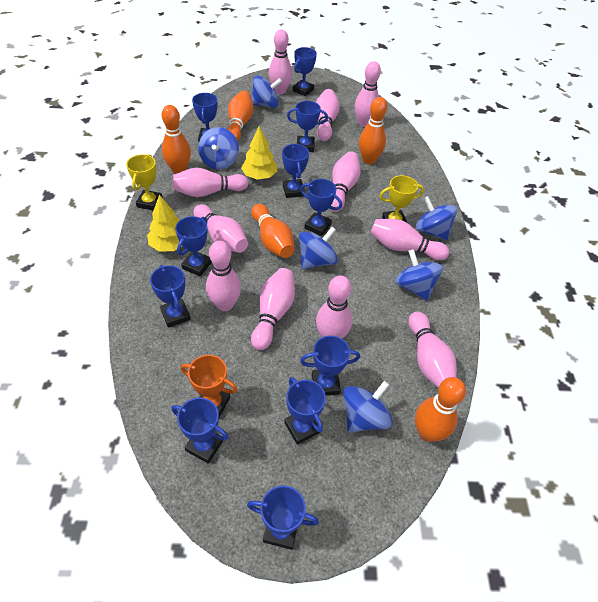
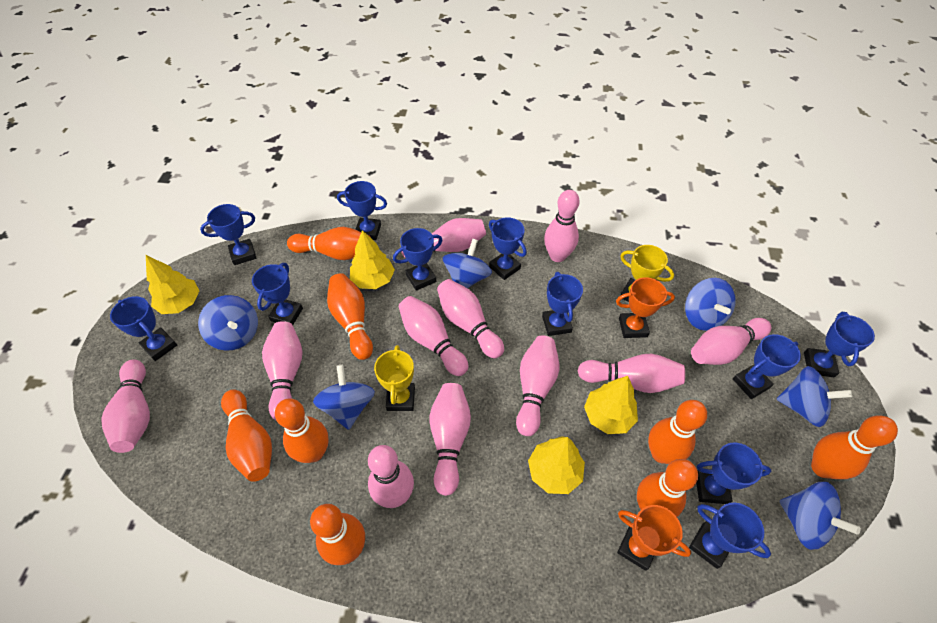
orange bowling pin: [162,105,191,174] [227,90,253,141] [251,204,294,258] [359,97,387,164] [415,377,466,442] = 5 -> [221,389,272,482] [275,399,329,463] [287,227,371,260] [310,504,365,565] [327,273,373,360] [637,459,698,517] [648,400,707,464] [811,415,898,479] = 8
orange trophy: [181,355,237,418] = 1 -> [616,277,675,338] [617,505,691,571] = 2
yellow tree: [147,195,182,252] [241,126,277,180] = 2 -> [146,255,200,314] [350,230,395,289] [528,436,585,494] [584,376,638,434] = 4

